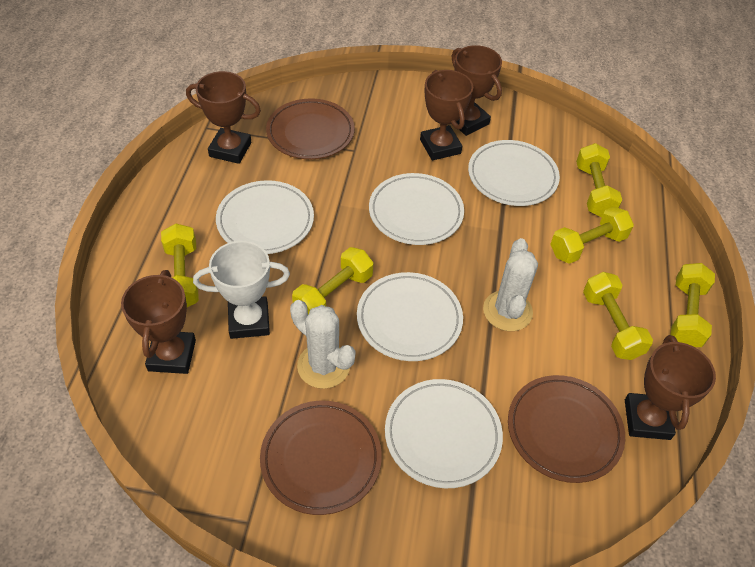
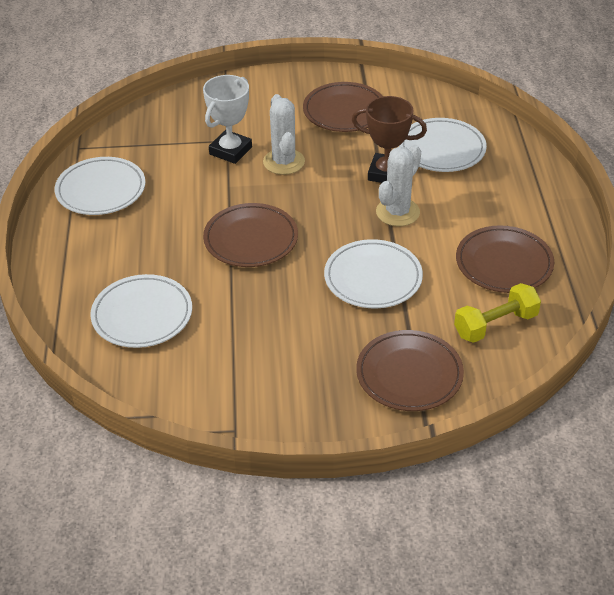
brown plate: [260,401,382,515] [266,98,355,159] [508,375,625,483] = 3 -> [203,203,298,267] [303,82,383,132] [356,330,464,411] [456,225,554,293] = 4
brown trophy: [121,270,196,374] [186,71,261,164] [420,70,473,160] [451,45,502,136] [625,335,716,440] = 5 -> [352,96,427,183] = 1
white plate: [216,180,314,254] [357,272,463,361] [369,173,464,245] [385,379,503,488] [468,140,560,206] = 5 -> [55,157,146,215] [90,274,192,348] [324,239,423,308] [399,118,487,172] = 4
yellow dumbbell: [161,224,199,307] [292,247,374,315] [550,207,634,264] [576,143,622,217] [583,272,653,360] [670,263,715,347] = 6 -> [454,283,541,343] = 1

